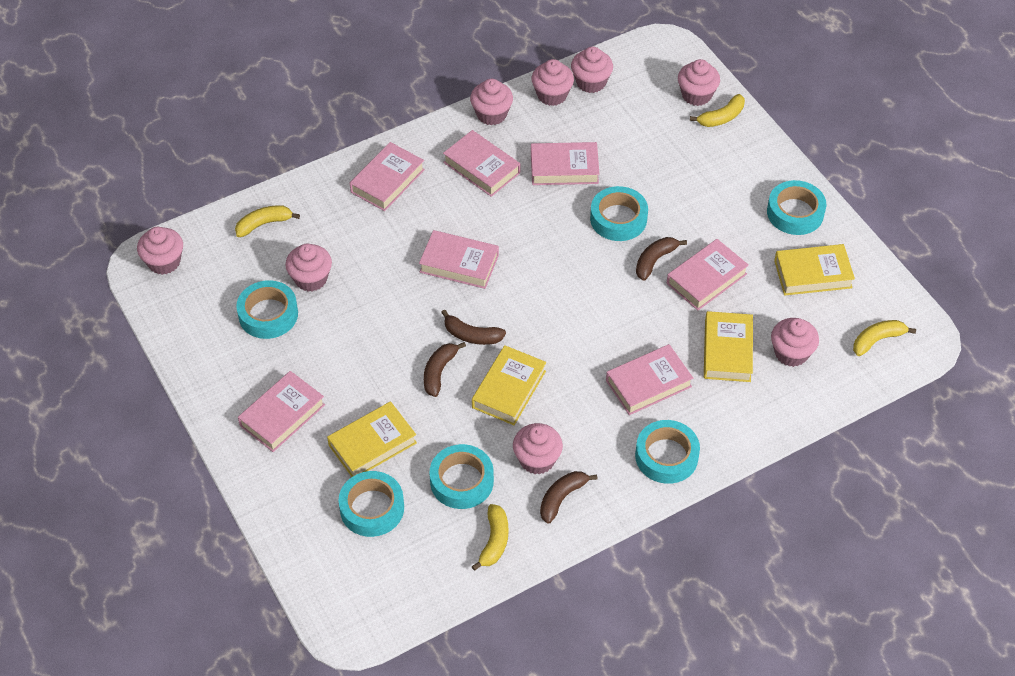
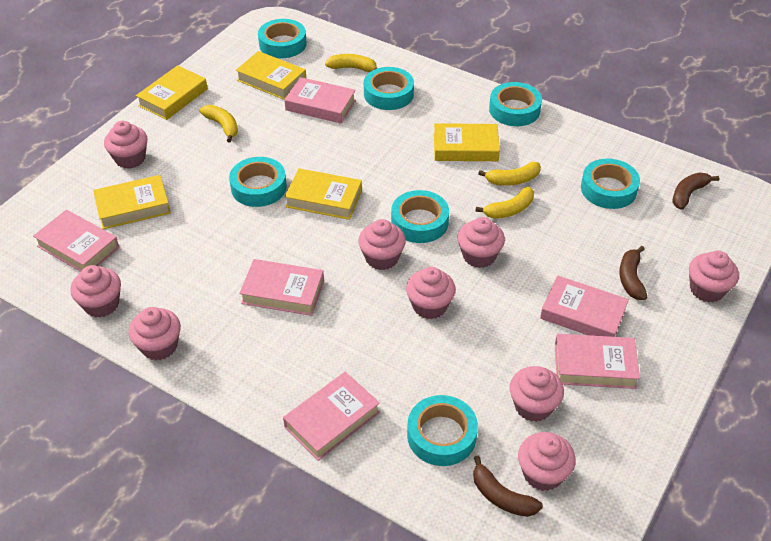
brown banana: [424,342,466,397] [441,310,506,345] [540,471,597,524] [636,237,687,281] = 4 -> [473,456,543,517] [619,246,647,300] [672,173,720,210] = 3
pink book: [238,371,325,452] [350,142,425,211] [419,230,499,289] [443,130,520,197] [531,142,599,185] [606,344,693,415] [667,239,749,310] = 7 -> [33,210,119,272] [239,259,324,316] [283,372,380,461] [284,77,356,124] [540,275,629,337] [555,334,640,389] = 6
pink cupcake: [137,227,183,275] [285,244,332,292] [470,79,513,125] [513,423,563,474] [532,59,574,106] [571,47,613,93] [678,59,720,106] [771,318,819,367] = 8 -> [70,265,121,318] [104,121,148,169] [129,307,181,361] [358,219,406,270] [406,267,456,319] [458,217,505,268] [510,366,564,422] [518,432,576,491] [689,251,739,303] = 9
turquoise tape: [236,280,298,339] [338,471,404,537] [430,444,494,509] [590,186,648,241] [635,420,700,484] [767,180,826,235] = 6 -> [229,157,287,207] [258,19,307,58] [364,67,414,110] [391,190,449,243] [407,395,478,466] [489,82,542,126] [581,159,640,209] = 7
yellow book: [327,401,417,477] [472,345,546,425] [704,311,753,382] [774,244,855,295] = 4 -> [93,175,171,229] [136,65,208,120] [236,51,306,100] [285,168,362,220] [434,123,500,161] = 5

